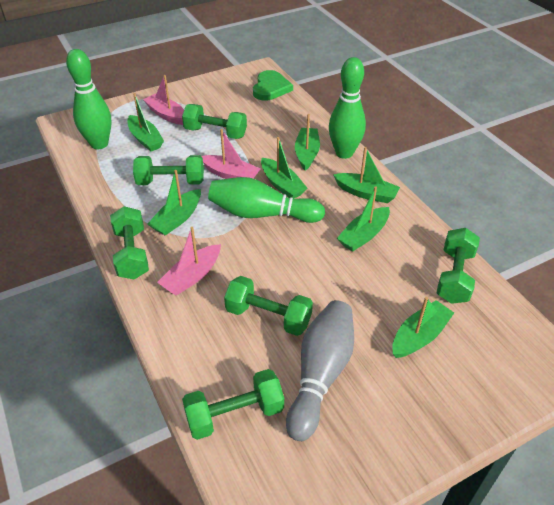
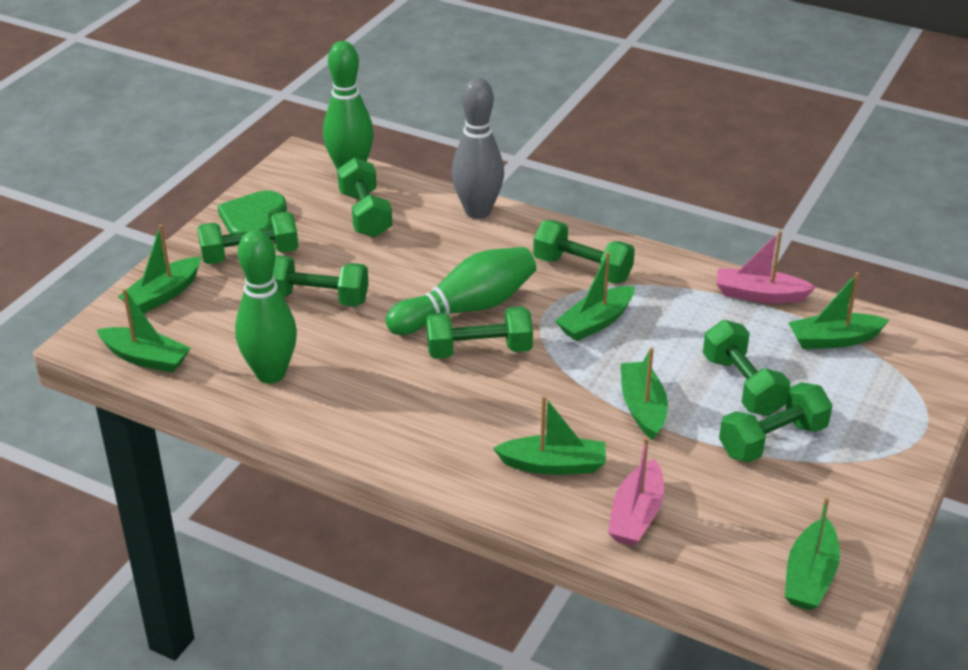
green dumbbell: [110,206,149,279] [133,155,204,185] [182,104,247,139] [182,369,284,440] [224,276,313,336] [437,228,480,304] = 6 -> [197,211,298,264] [273,255,369,307] [337,157,392,238] [426,306,533,359] [533,220,635,284] [703,320,791,416] [719,382,833,463] = 7
pink boat: [143,75,184,125] [157,227,221,296] [201,129,260,179] = 3 -> [608,437,664,546] [716,231,816,303] = 2

